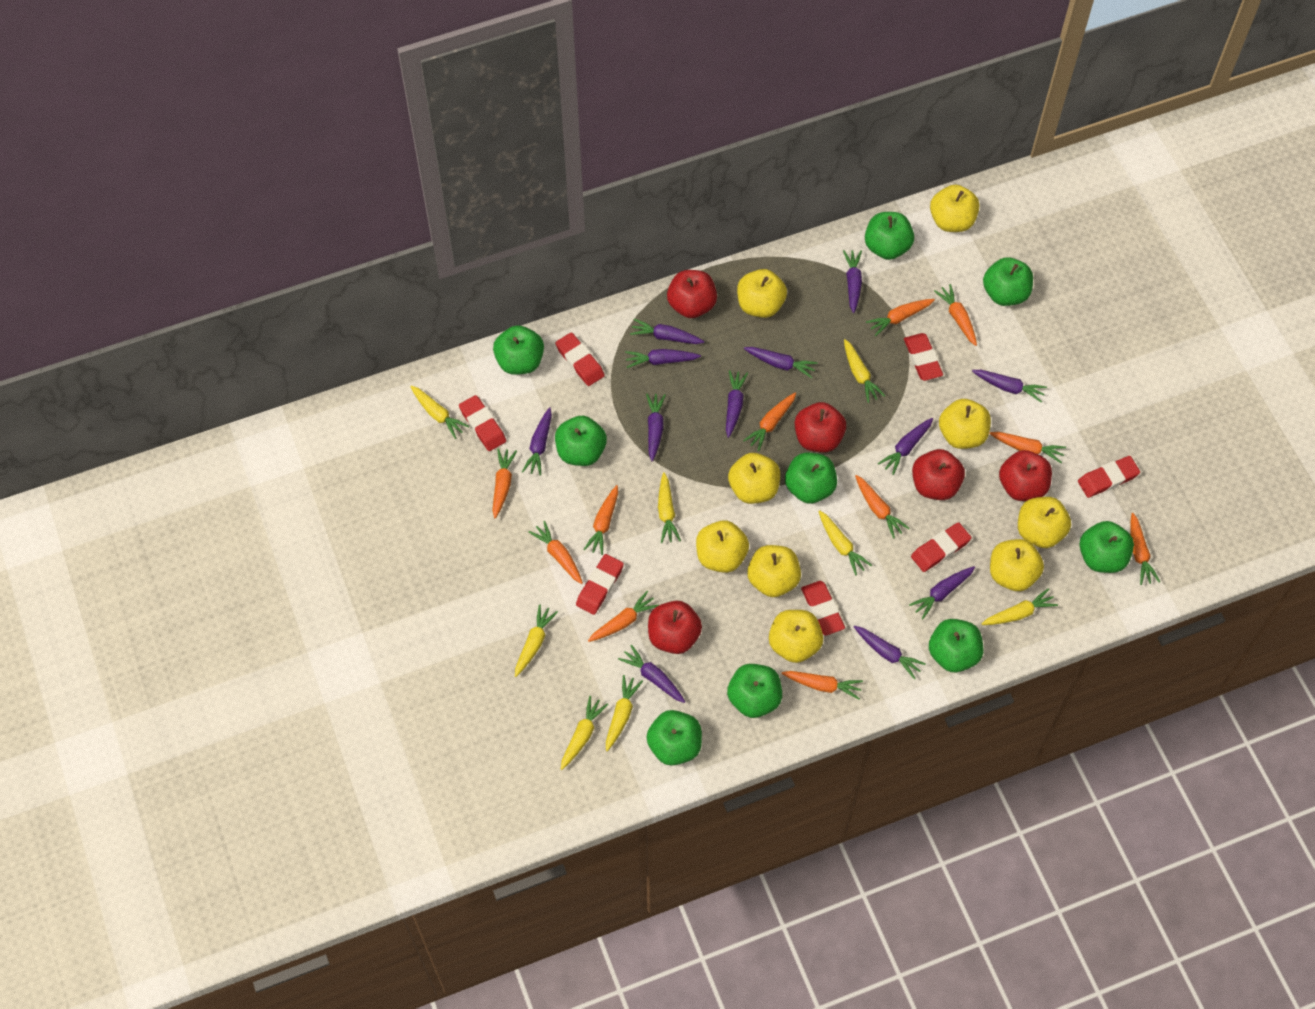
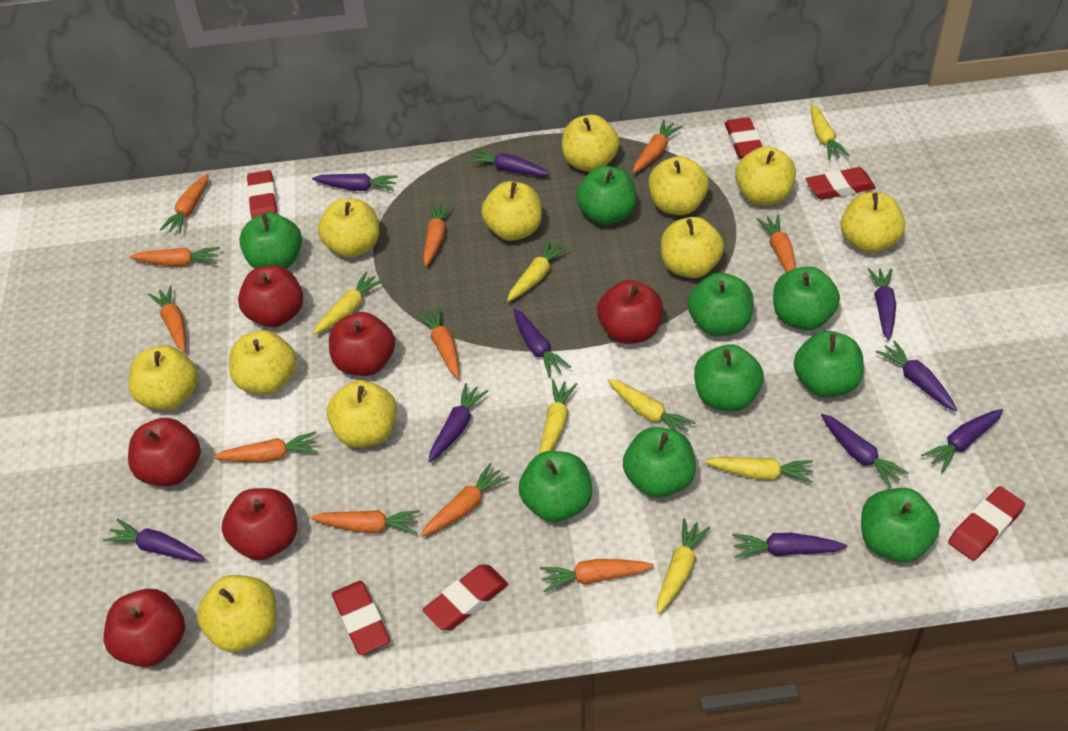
purple carrot: [522,407,552,476] [618,645,685,703] [625,349,701,368] [630,319,705,344] [646,394,666,461] [726,370,748,438] [744,347,818,378] [843,250,862,313] [854,626,926,679] [878,418,933,475] [909,566,975,619] [972,370,1047,403] = 12 -> [103,518,205,562] [312,173,398,191] [429,383,488,462] [468,148,551,177] [514,309,571,377] [732,533,847,558] [821,414,909,488] [868,268,896,340] [876,340,957,411] [921,409,1003,472] = 10
red apple: [648,600,702,654] [667,270,717,318] [795,402,846,452] [912,449,965,500] [999,450,1052,501] = 5 -> [104,589,185,667] [128,418,201,486] [222,488,297,560] [238,265,303,327] [329,312,395,376] [597,280,663,344] = 6
red eraser: [459,395,506,451] [555,332,605,386] [576,554,624,615] [801,581,845,636] [904,333,943,381] [911,522,971,572] [1078,456,1140,498] = 7 -> [247,170,277,219] [332,581,390,655] [423,564,508,630] [725,117,762,159] [806,167,876,200] [948,486,1025,561] = 6
yellow apple: [696,520,749,573] [728,453,780,504] [737,269,787,318] [747,545,801,597] [769,610,823,663] [930,185,979,232] [939,399,991,449] [990,539,1044,591] [1018,497,1071,548] = 9 -> [128,345,198,410] [197,575,276,652] [229,330,297,395] [318,198,379,258] [327,380,397,448] [481,181,542,241] [562,114,620,172] [649,156,709,215] [661,217,724,278] [735,146,796,205] [840,192,905,253] = 11
yellow carrot: [410,385,469,439] [515,604,558,677] [561,696,609,770] [606,675,643,751] [658,472,681,543] [818,510,872,576] [844,339,885,403] [982,588,1058,625] = 8 -> [313,271,384,335] [507,240,569,302] [539,380,577,453] [607,379,696,432] [657,518,710,614] [705,457,813,483] [811,104,850,160] = 7

